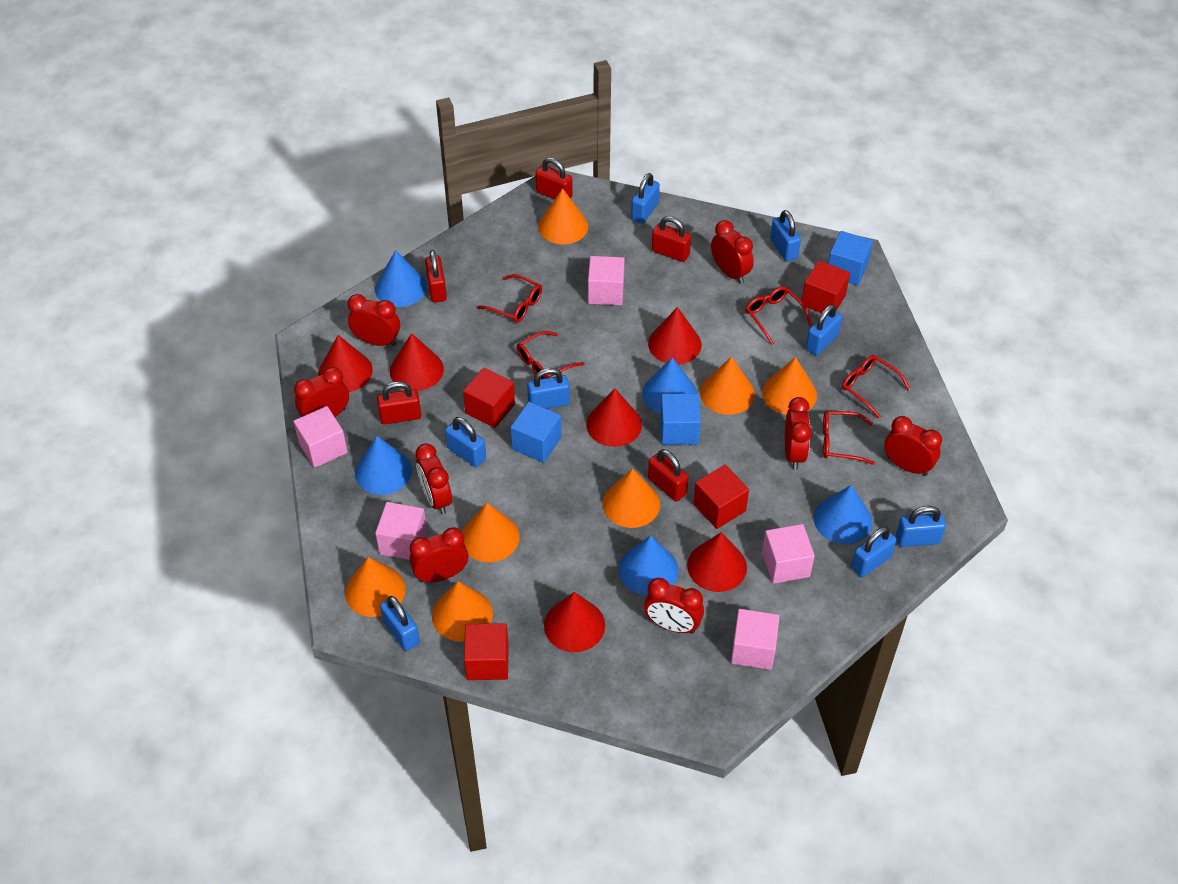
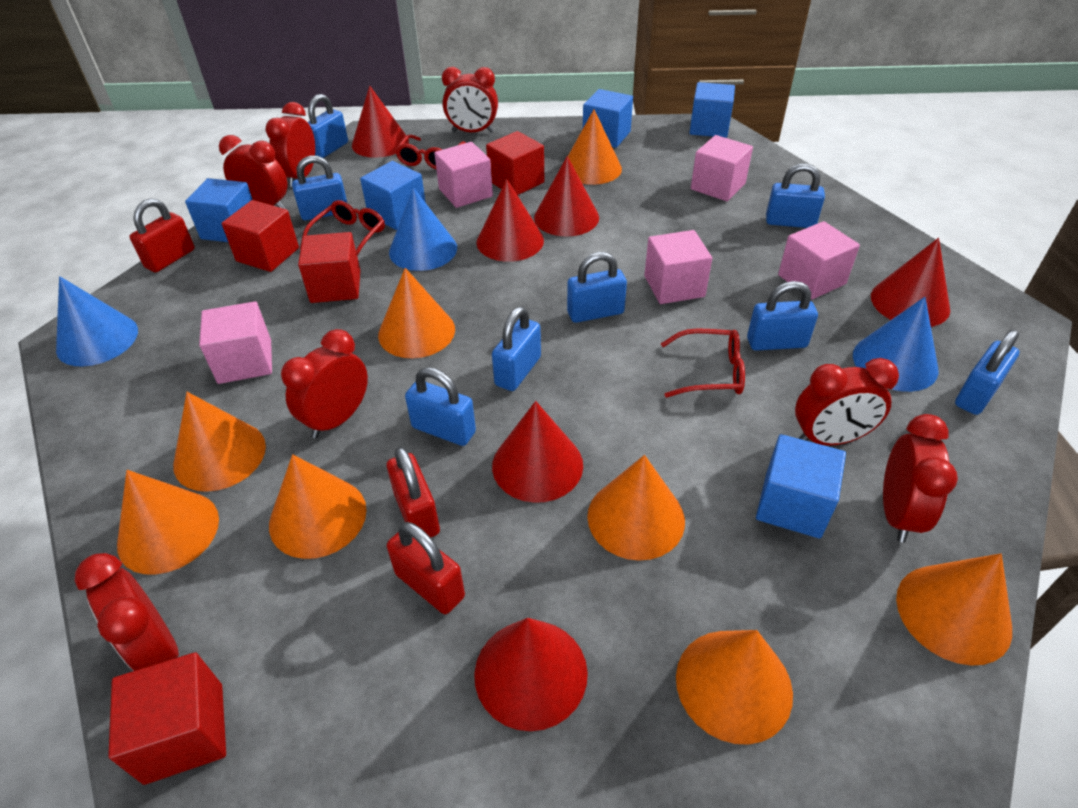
blue cone: [355,436,412,495] [375,250,427,307] [619,536,679,595] [642,357,697,414] [814,485,872,544] = 5 -> [56,276,138,367] [389,188,457,271] [853,297,939,392] = 3
blue cube: [511,402,561,463] [660,393,701,445] [828,231,873,286] = 3 -> [185,178,253,242] [360,161,426,230] [583,89,633,148] [689,82,735,138] [756,434,846,539] = 5
orange cone: [345,557,406,617] [432,581,493,642] [462,503,520,562] [538,188,588,244] [602,469,660,528] [700,357,755,415] [762,357,817,415] = 7 -> [117,470,219,575] [173,392,266,492] [269,454,367,559] [378,268,455,358] [568,109,622,185] [587,455,685,561] [676,630,793,745] [896,553,1012,666] = 8
red clock: [294,367,349,417] [347,294,400,346] [409,527,468,583] [415,443,452,514] [644,578,704,633] [711,220,754,284] [785,397,812,469] [884,416,942,476] = 8 -> [75,553,179,671] [219,135,287,209] [265,102,315,187] [281,329,368,438] [442,67,498,133] [795,358,899,446] [883,414,958,543] = 7
red glasses: [477,274,542,323] [517,331,584,379] [746,286,812,345] [823,411,875,465] [842,355,910,418] = 5 -> [300,200,385,256] [395,135,466,169] [661,328,745,398] = 3
red padlock: [377,381,421,424] [425,250,447,302] [536,157,573,199] [648,449,688,501] [652,216,691,262] = 5 -> [129,198,195,272] [387,446,440,538] [387,522,465,614] = 3

